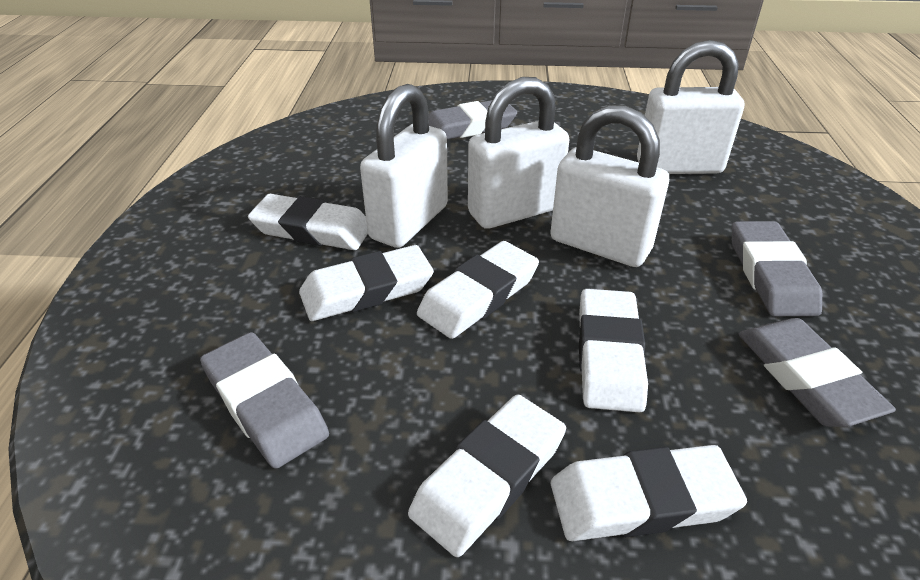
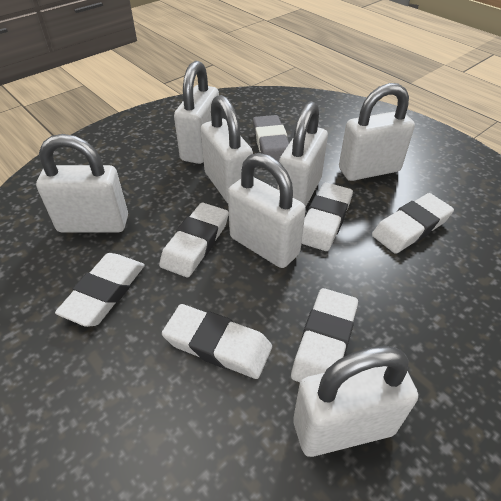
grey eraser: [200,332,329,469] [429,100,517,139] [732,221,822,316] [738,318,896,427] = 4 -> [253,115,289,161] = 1
white padlock: [360,84,448,248] [468,77,569,229] [550,105,669,267] [637,40,744,174] = 4 -> [36,134,128,233] [174,61,219,164] [201,95,253,203] [228,153,306,268] [278,102,328,208] [293,345,418,457] [339,83,415,181] = 7

